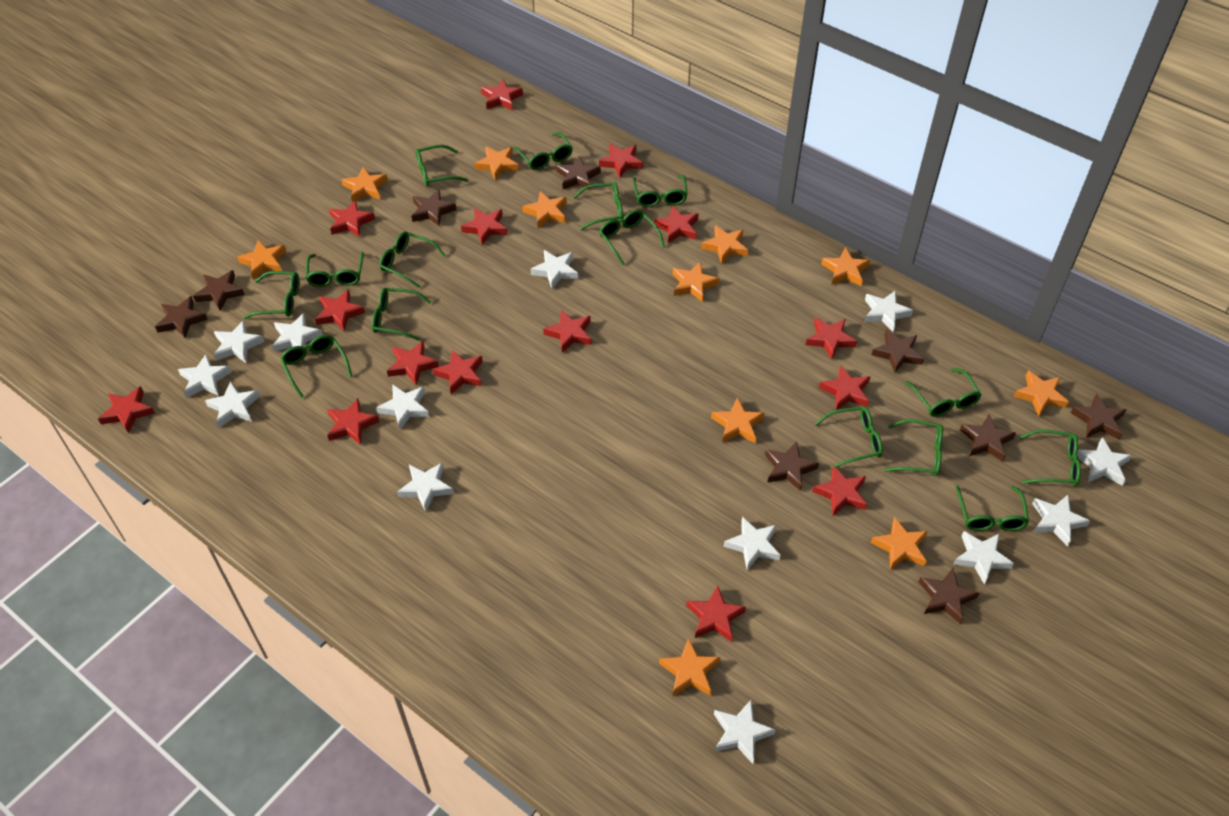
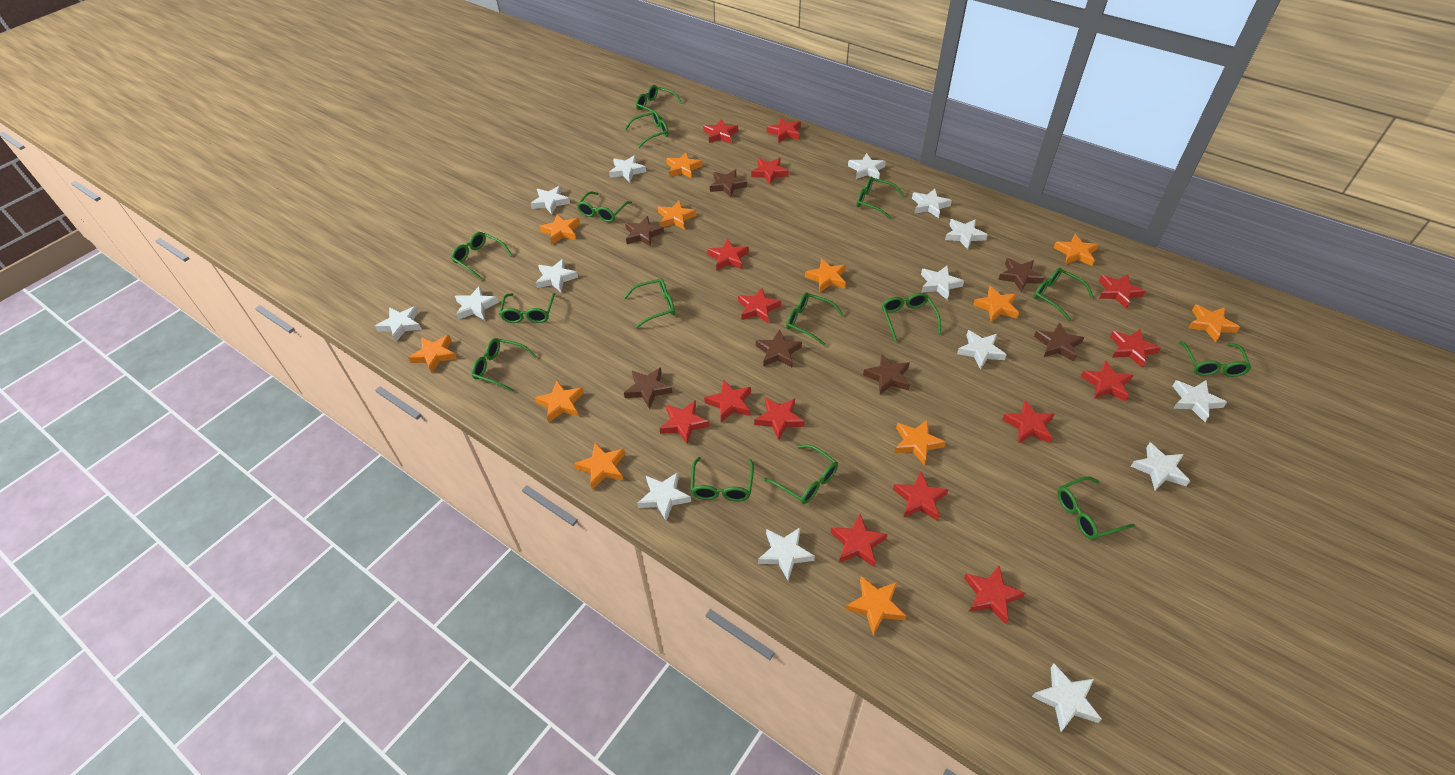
brown star: [155,296,208,339] [193,270,245,311] [412,189,457,227] [556,156,601,190] [765,441,819,491] [872,329,924,373] [919,568,979,625] [960,414,1016,462] [1071,393,1126,440] = 9 -> [624,367,672,409] [625,216,664,247] [710,169,747,197] [756,329,802,367] [863,354,910,395] [998,258,1044,292] [1034,322,1084,362] = 7
orange star: [237,240,286,279] [342,167,388,203] [474,146,519,181] [522,191,567,228] [659,638,720,696] [673,261,719,302] [701,225,748,264] [711,398,765,443] [821,247,870,286] [871,517,928,570] [1013,370,1069,417] = 11 -> [408,335,457,373] [535,380,584,423] [540,214,580,244] [574,442,625,490] [658,200,696,230] [666,152,702,179] [805,258,846,292] [845,576,906,635] [894,419,946,465] [973,286,1019,322] [1054,234,1099,266] [1188,304,1240,342] = 12
white star: [178,354,232,398] [205,381,260,428] [214,320,264,363] [272,313,323,352] [376,384,429,430] [397,462,454,512] [530,250,578,289] [714,700,776,764] [724,517,781,570] [864,291,913,332] [954,531,1014,585] [1032,495,1090,547] [1077,437,1132,486] = 13 -> [375,306,422,342] [455,286,499,320] [530,186,570,214] [535,259,578,292] [609,155,646,182] [637,472,691,521] [758,528,815,580] [848,153,886,179] [912,189,952,218] [921,265,964,300] [945,219,988,250] [957,330,1007,370] [1032,664,1102,731] [1131,442,1190,490] [1173,380,1227,422] = 15

